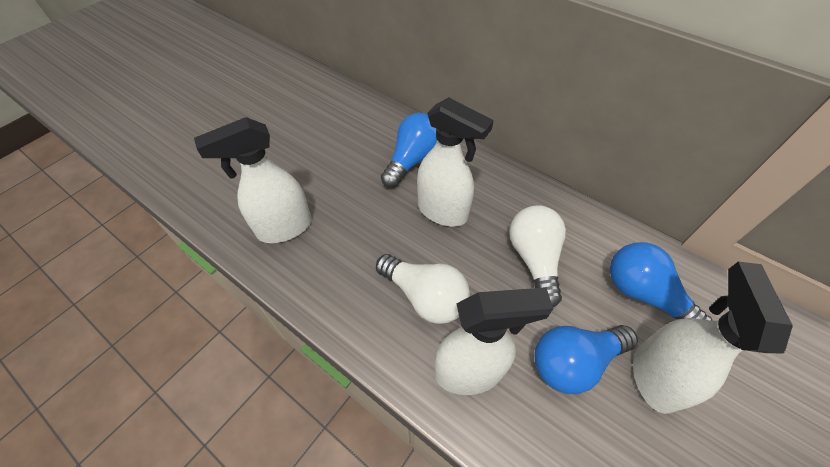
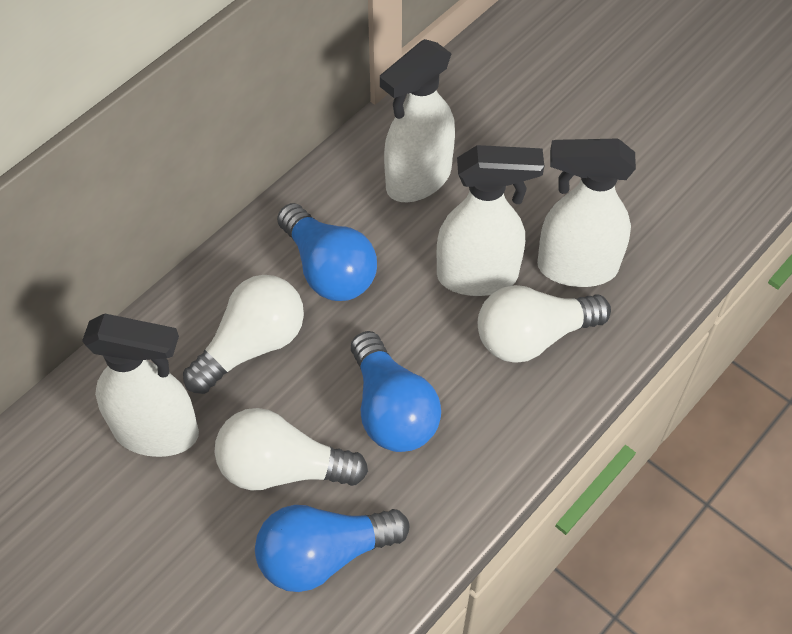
white light bulb: [376,254,470,324] [509,206,566,308] = 2 -> [183,275,304,394] [214,408,368,490] [478,285,611,363] = 3

